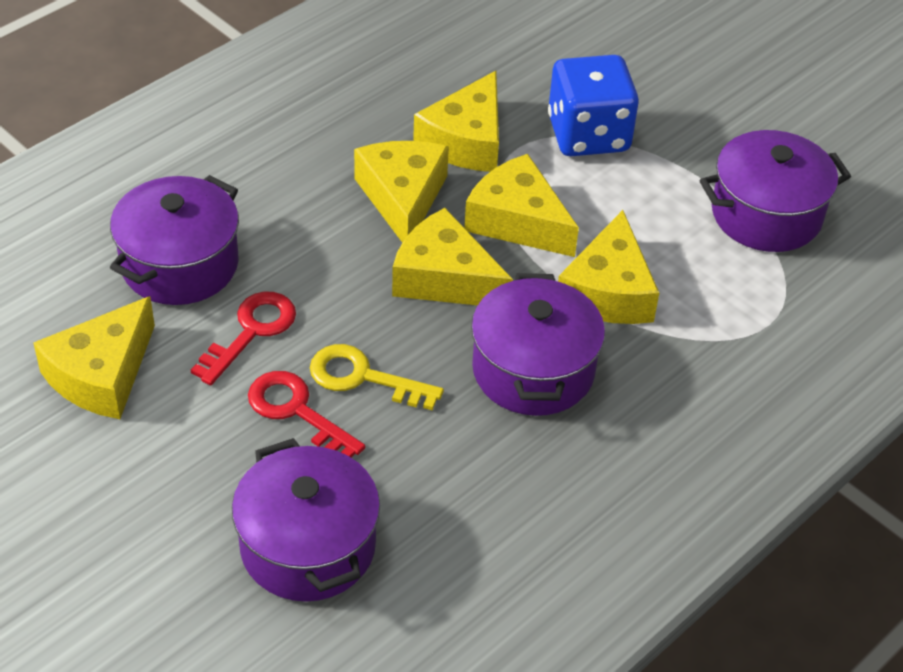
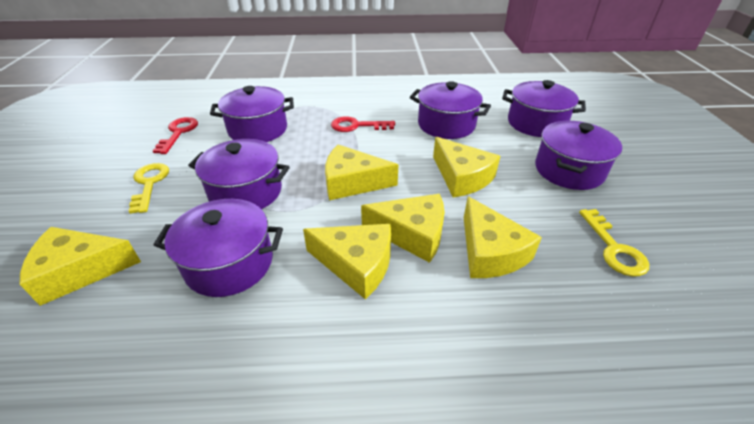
blue dice: [548,55,639,156] = 1 -> none = 0
purple pot: [110,175,239,305] [232,438,380,602] [471,273,605,416] [700,130,851,252] = 4 -> [154,199,283,297] [188,139,290,209] [210,86,294,142] [410,81,491,139] [502,80,586,137] [535,121,622,190] = 6
yellow key: [310,344,444,410] = 1 -> [129,163,169,214] [579,209,649,277] = 2

